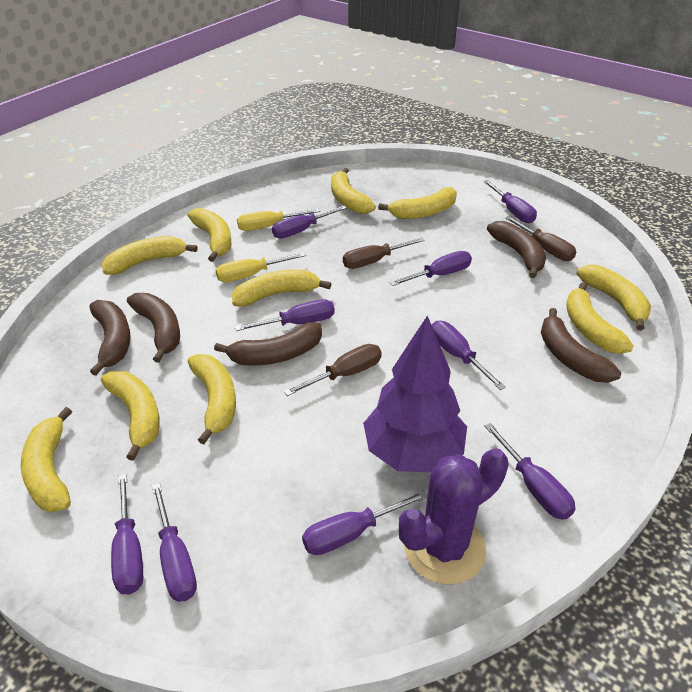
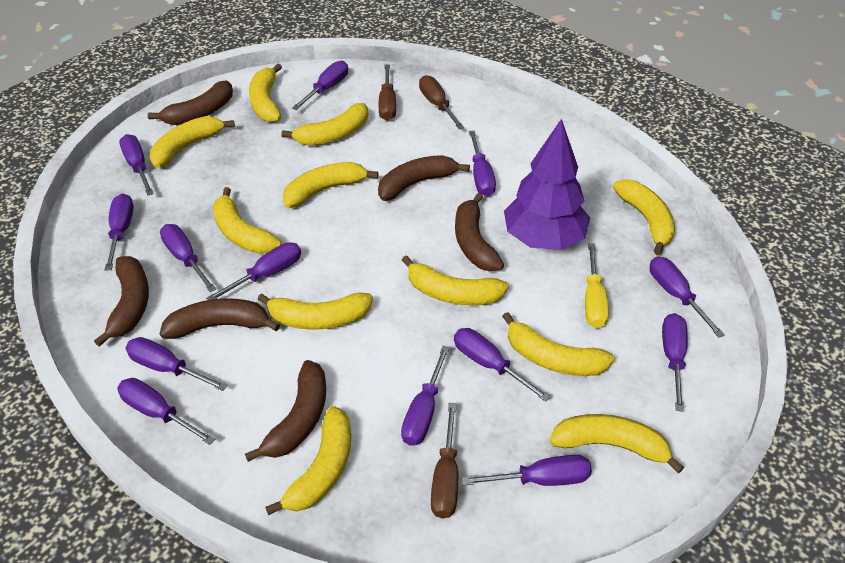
brown banana: [90,300,131,376] [127,293,180,363] [214,322,322,366] [487,221,546,278] [541,308,621,383] = 5 -> [94,256,149,347] [148,81,233,125] [160,298,280,339] [245,360,326,462] [378,155,470,201] [455,193,504,271] = 6
purple cactus: [399,448,509,585] = 1 -> none = 0
purple screwdriver: [111,474,143,594] [151,482,197,602] [235,299,335,331] [272,206,347,238] [302,490,427,555] [390,251,472,286] [432,321,506,390] [483,180,537,223] [484,423,575,520] = 9 -> [105,194,134,271] [117,378,215,445] [119,134,154,196] [125,337,227,391] [160,224,216,292] [206,242,301,300] [292,61,348,110] [401,346,450,446] [454,328,550,402] [462,455,592,486] [469,131,496,196] [650,256,725,338] [662,313,688,412] = 13
yellow banana: [21,407,72,512] [101,371,160,461] [102,236,198,275] [188,208,231,262] [188,354,236,444] [232,269,331,307] [331,168,376,214] [378,187,457,219] [566,282,634,354] [576,265,651,331] = 10 -> [150,116,235,168] [213,187,282,254] [249,64,282,122] [257,293,373,330] [265,406,351,515] [281,103,368,145] [283,162,379,208] [402,255,509,305] [502,312,615,376] [550,414,684,474] [613,179,675,255] = 11
yellow screwdriver: [216,252,306,282] [237,209,321,231] = 2 -> [585,243,609,328] = 1

